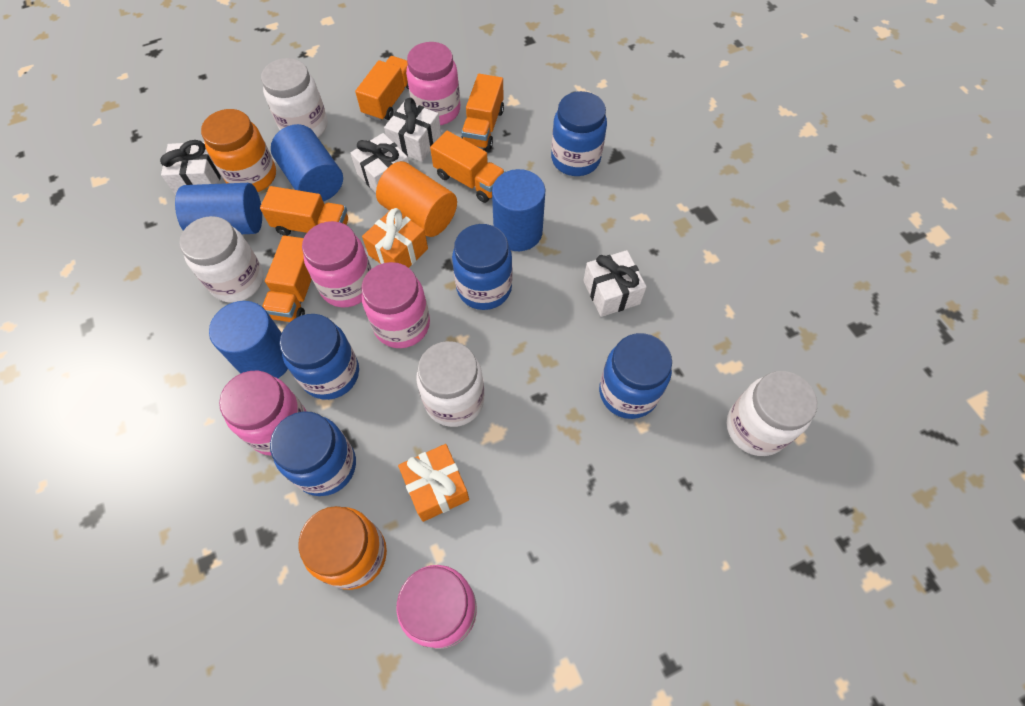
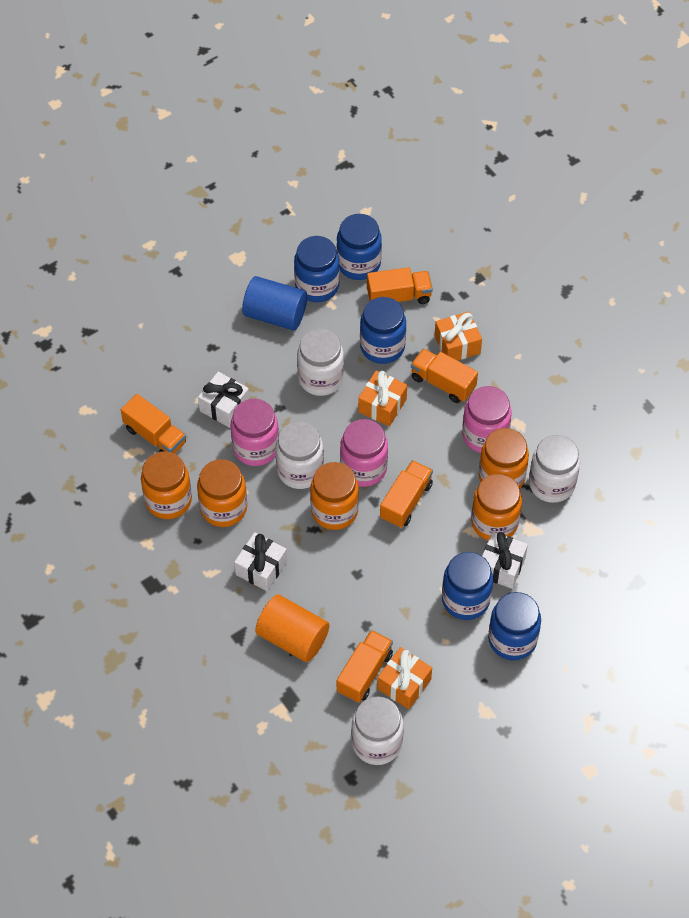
blue cylinder: [175,183,262,234] [209,301,288,378] [271,124,343,201] [492,169,545,251] = 4 -> [242,276,307,330] = 1
orange gift: [362,208,428,268] [398,444,469,522] = 2 -> [358,371,407,426] [377,647,432,709] [435,312,482,361] = 3
orange jar: [201,109,276,192] [299,506,387,590] = 2 -> [141,452,192,519] [197,459,247,527] [310,462,359,530] [471,474,522,541] [479,428,529,489] = 5
pink jar: [219,371,307,456] [302,221,371,307] [361,262,430,348] [397,565,477,649] [406,42,460,125] = 5 -> [231,399,279,466] [340,419,388,487] [462,386,512,453] = 3
white gift: [160,140,221,195] [350,133,409,193] [384,98,441,162] [583,250,647,317] = 4 -> [198,372,249,428] [234,532,287,591] [482,532,528,589] = 3

